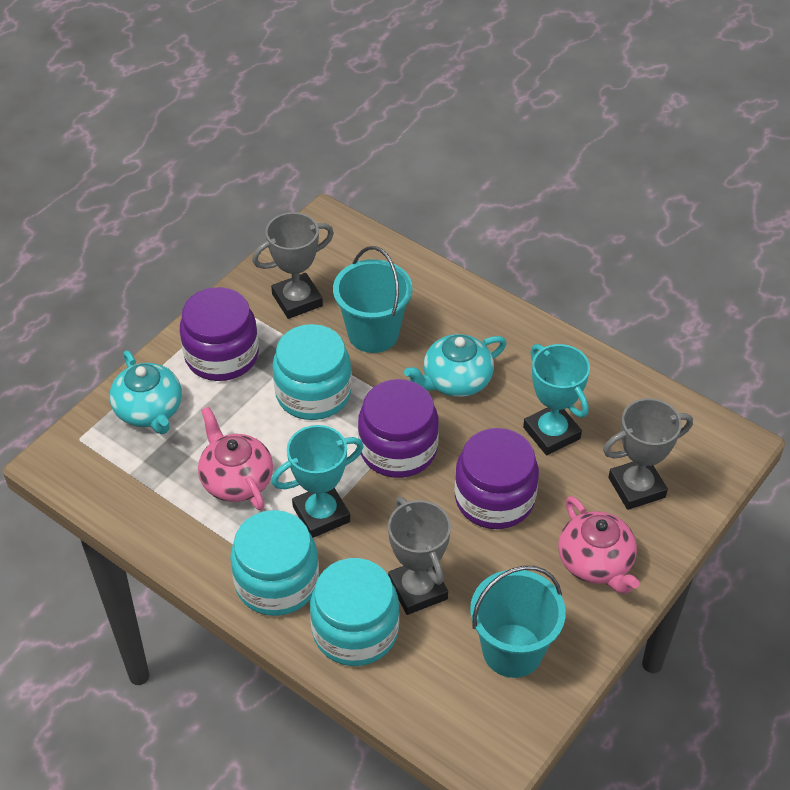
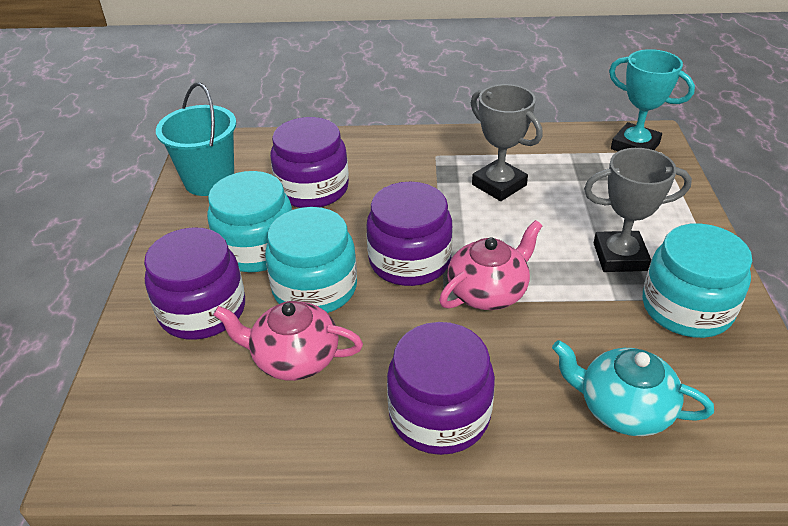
grey trophy: [252,212,334,319] [388,497,451,615] [603,398,693,510] = 3 -> [471,84,543,201] [584,148,692,272] = 2
purple jar: [180,287,259,381] [358,379,439,478] [455,428,539,529] = 3 -> [144,227,245,340] [270,117,349,208] [366,182,453,286] [387,322,495,455] = 4
turquoise bucket: [333,246,412,353] [470,566,566,678] = 2 -> [156,83,236,196] = 1
turquoise teapot: [110,350,182,434] [404,334,507,397] = 2 -> [552,340,714,436] = 1
turquoise trophy: [271,425,364,538] [523,344,590,455] = 2 -> [609,49,695,151] = 1

